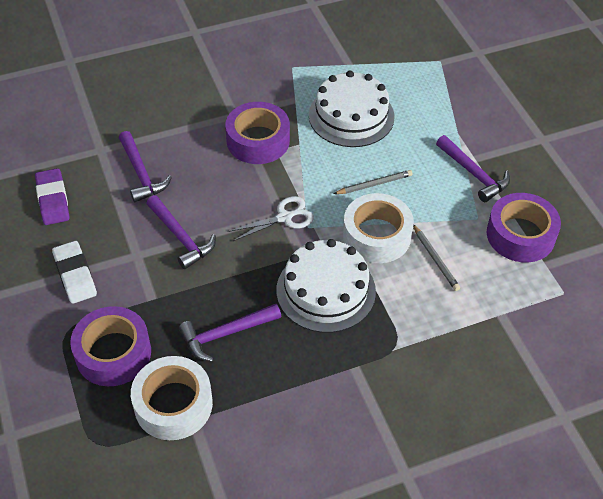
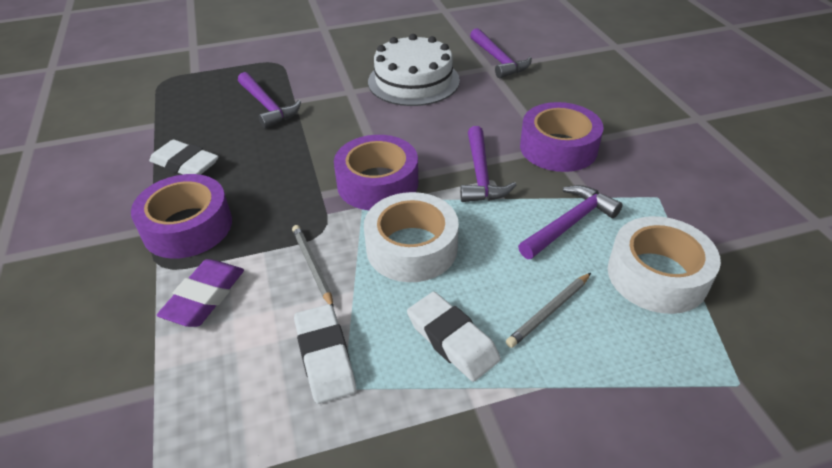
white cake: [276,239,376,333] [309,71,395,147] = 2 -> [368,34,460,106] = 1
white eraser: [52,241,97,304] = 1 -> [149,139,219,175] [294,304,356,404] [407,292,501,382] = 3
white scissors: [228,196,314,241] = 1 -> none = 0

